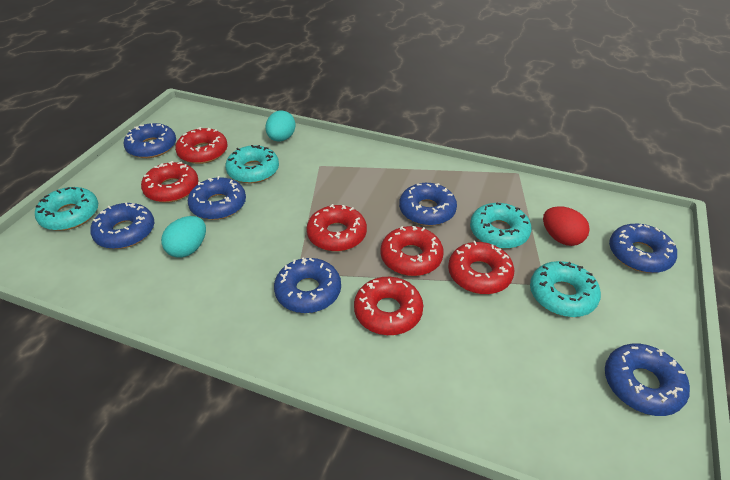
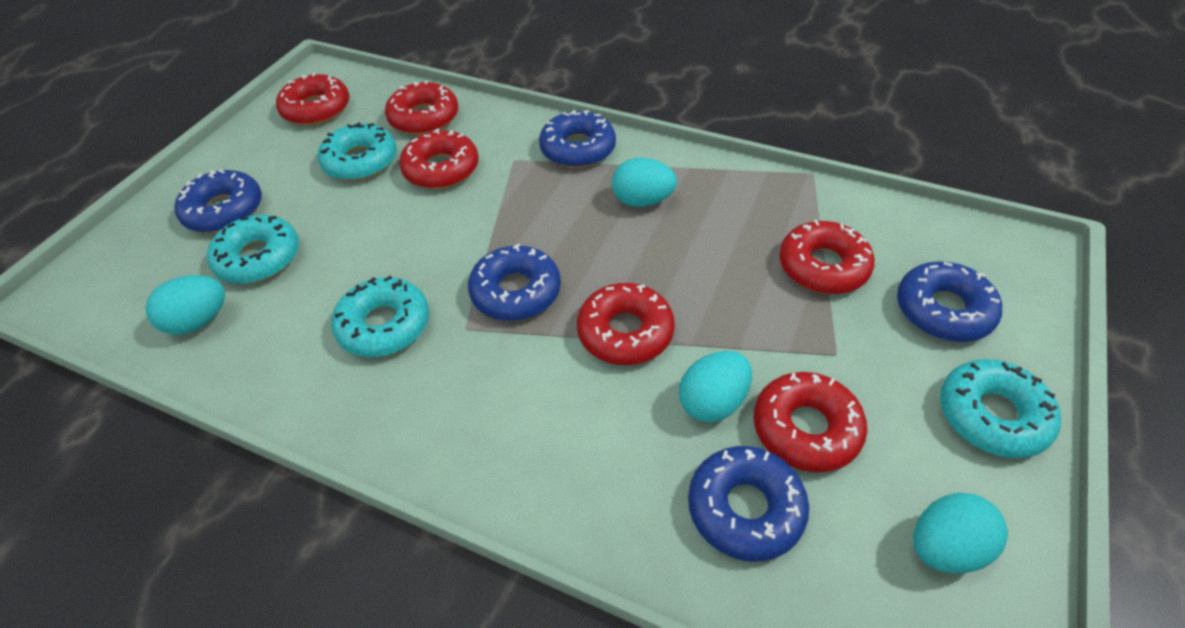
blue donut: [90,202,154,249] [124,123,176,158] [188,176,246,220] [274,258,341,313] [399,183,457,226] [605,344,690,416] [609,224,677,273] = 7 -> [174,169,262,233] [468,244,561,321] [539,110,616,168] [688,446,809,562] [897,261,1002,342] = 5
red egg: [543,206,590,246] = 1 -> none = 0
turquoise egg: [161,216,206,258] [266,111,296,141] = 2 -> [145,275,225,335] [612,158,677,207] [679,351,752,422] [913,493,1008,574] = 4

